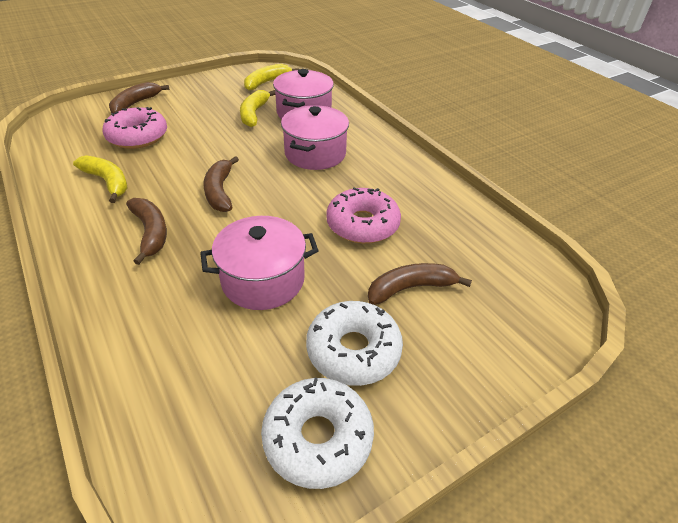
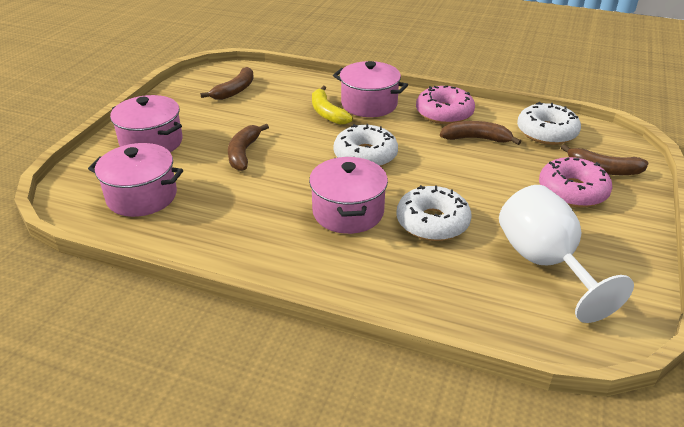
pink pot: [200,216,319,310] [273,69,334,120] [281,105,349,170] = 3 -> [88,143,183,217] [110,95,183,152] [309,157,388,234] [333,61,408,117] = 4
white donut: [261,378,374,489] [306,301,403,386] = 2 -> [334,124,398,167] [396,185,471,241] [517,102,581,145] = 3
white goblet: none = 0 -> [499,185,634,323] = 1
yellow banana: [73,155,127,203] [240,90,275,127] [244,64,299,91] = 3 -> [312,86,353,125] = 1

